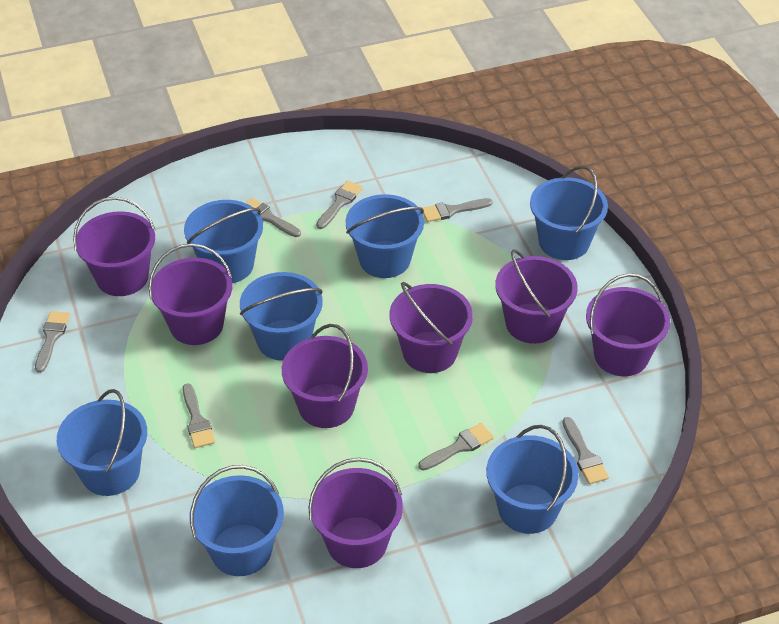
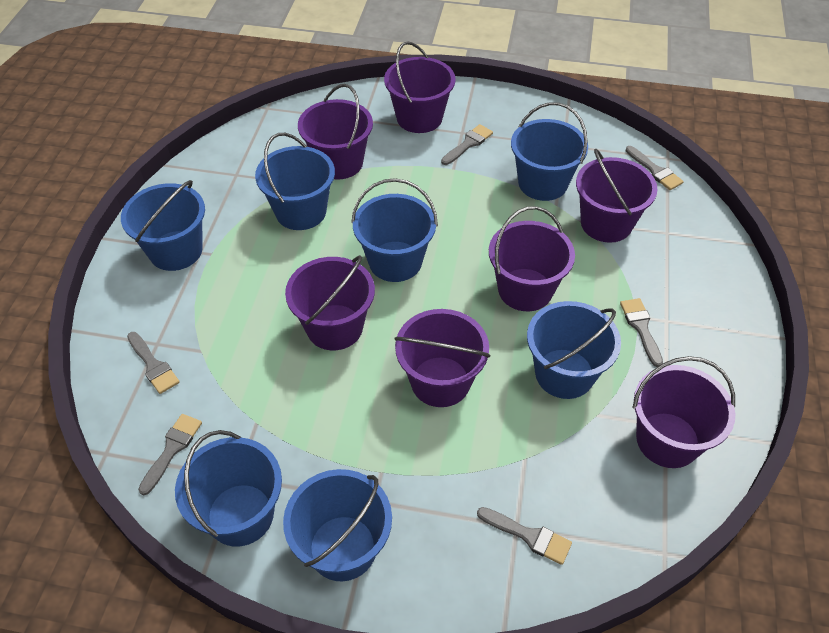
grey brush: [35,311,70,373] [183,384,215,448] [245,198,301,237] [316,180,363,229] [418,423,494,471] [423,198,492,222] [563,417,609,484] = 7 -> [127,332,180,394] [138,414,202,495] [441,124,493,165] [477,507,572,565] [620,298,663,367] [626,146,684,190] = 6

